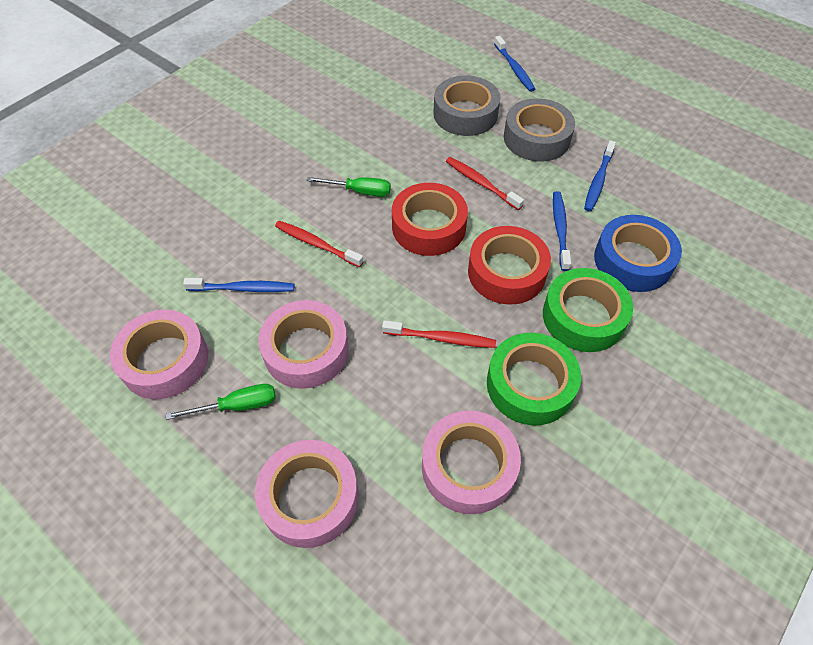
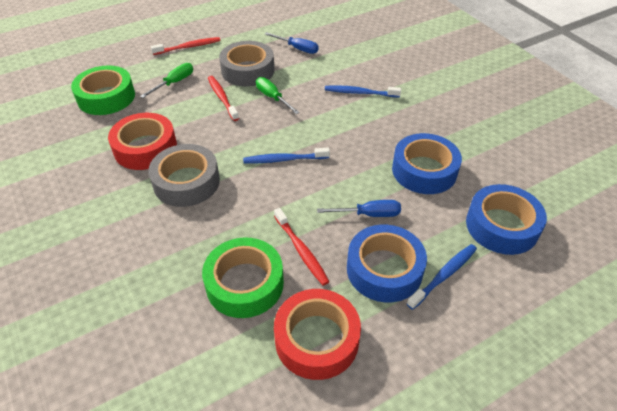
blue screwdriver: none = 0 -> [265,32,319,54] [317,200,401,217] = 2
blue tape: [594,215,682,292] = 1 -> [347,224,427,303] [392,133,462,194] [466,184,547,255] = 3
blue toothbrush: [183,278,294,292] [494,36,535,92] [553,191,571,271] [584,140,616,211] = 4 -> [243,148,330,163] [325,85,401,98] [407,244,477,310] = 3
pink tape: [110,310,208,399] [255,440,359,548] [258,300,349,389] [422,411,521,514] = 4 -> none = 0

